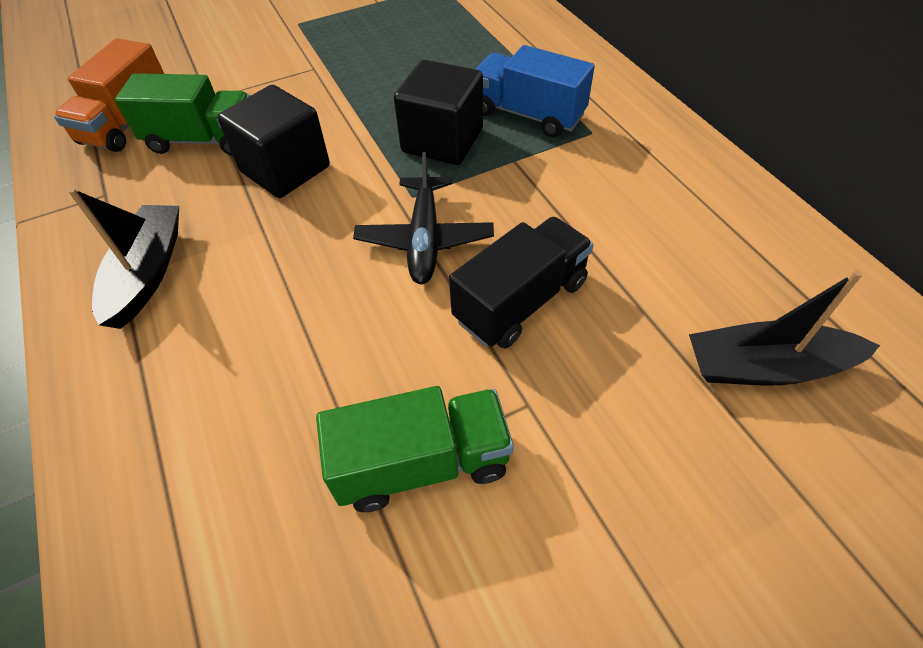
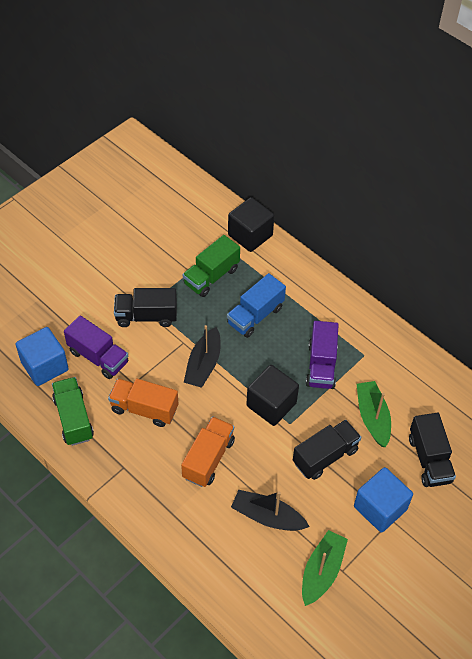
black plane: [353,152,494,284] = 1 -> none = 0
black truck: [449,217,594,349] = 1 -> [114,288,177,327] [293,420,361,480] [409,413,456,487] = 3
blue cube: none = 0 -> [15,327,69,386] [354,467,413,533] = 2
green boat: none = 0 -> [302,530,348,606] [357,381,391,447] = 2
orange truck: [54,38,164,152] = 1 -> [108,378,178,427] [181,417,235,487] = 2
purple truck: none = 0 -> [64,315,128,379] [306,321,339,389] = 2

